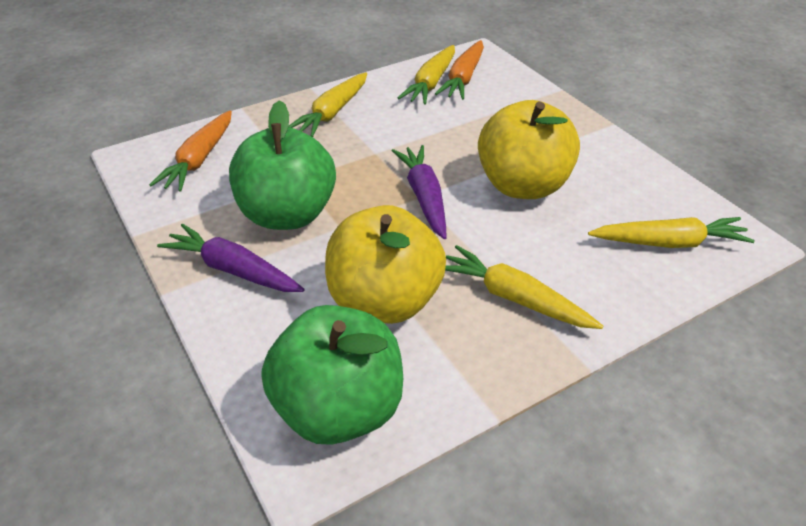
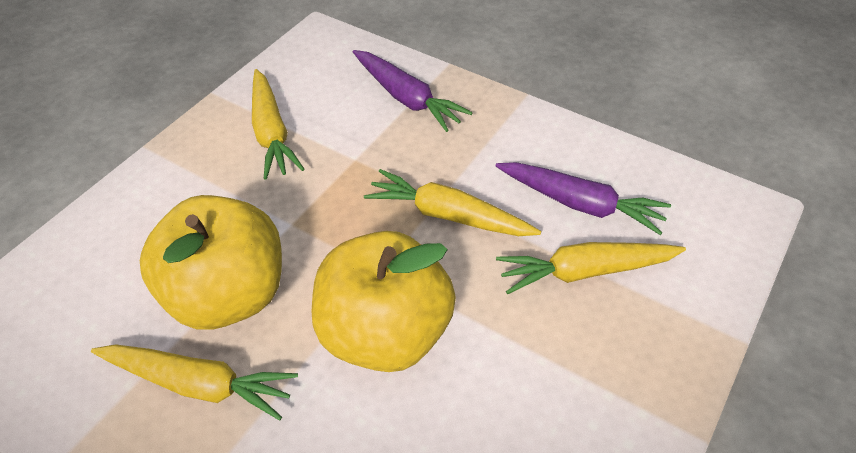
green apple: [229,100,336,230] [262,305,403,445] = 2 -> none = 0
orange carrot: [149,110,232,192] [435,40,484,100] = 2 -> none = 0

